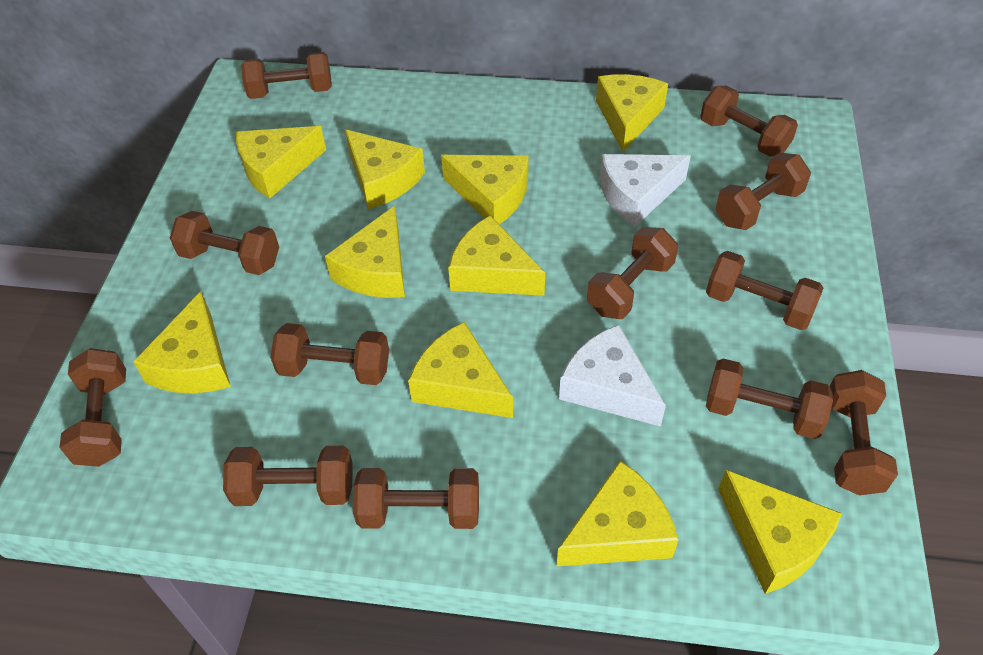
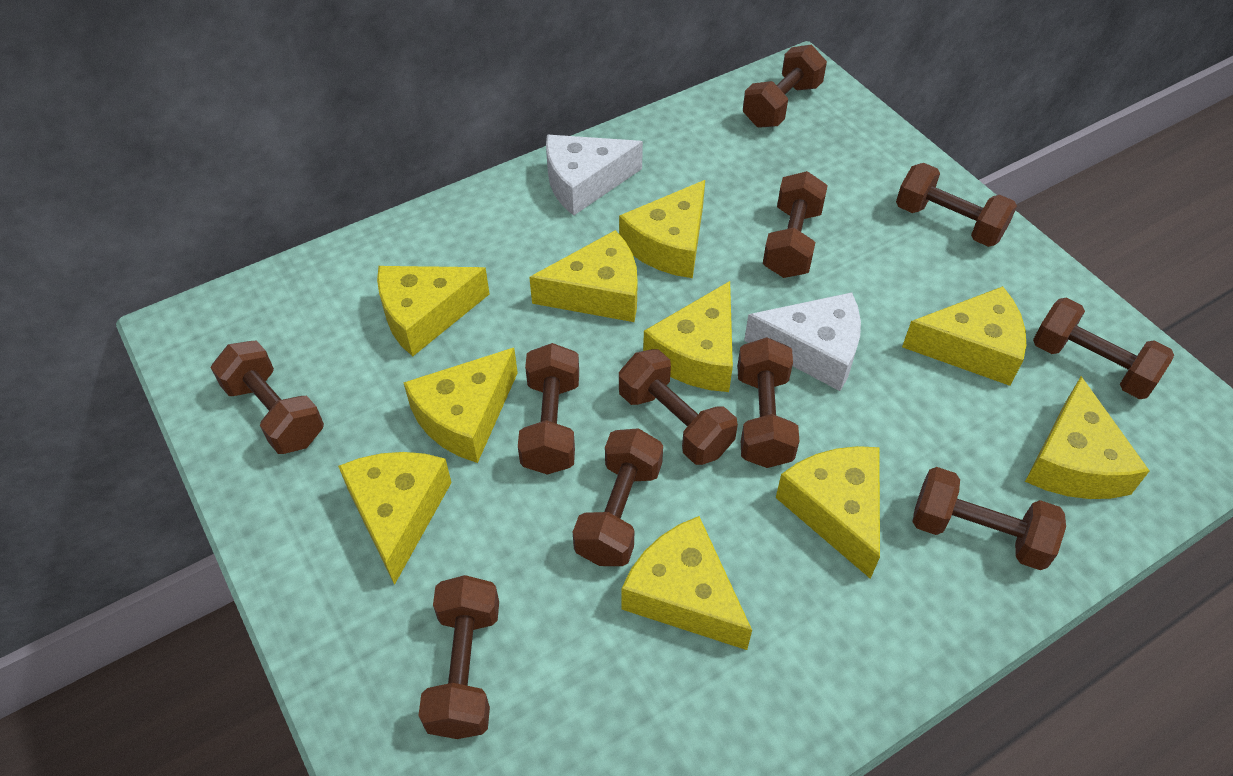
brown dumbbell: [59,348,126,467] [170,211,279,275] [223,446,352,506] [241,52,332,99] [271,323,389,385] [353,468,479,529] [587,227,678,319] [700,86,798,157] [706,251,823,330] [706,359,833,439] [715,153,811,230] [830,370,898,495] = 12 -> [211,340,324,454] [418,575,499,739] [518,343,579,475] [573,428,663,566] [619,349,738,465] [737,337,799,468] [743,45,827,128] [763,171,828,278] [896,163,1017,247] [912,467,1066,570] [1033,298,1174,399] = 11

